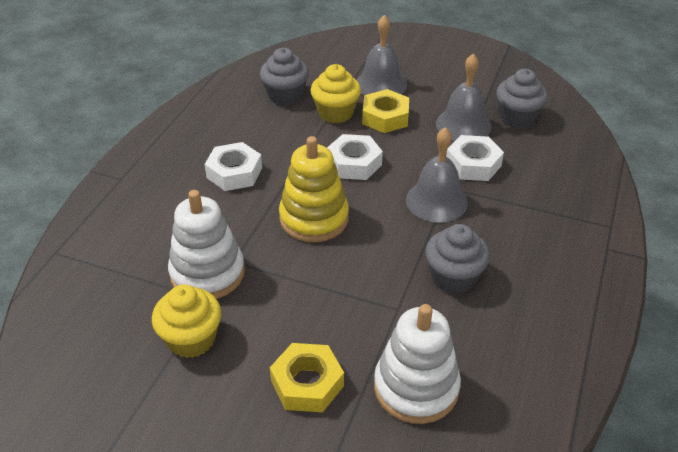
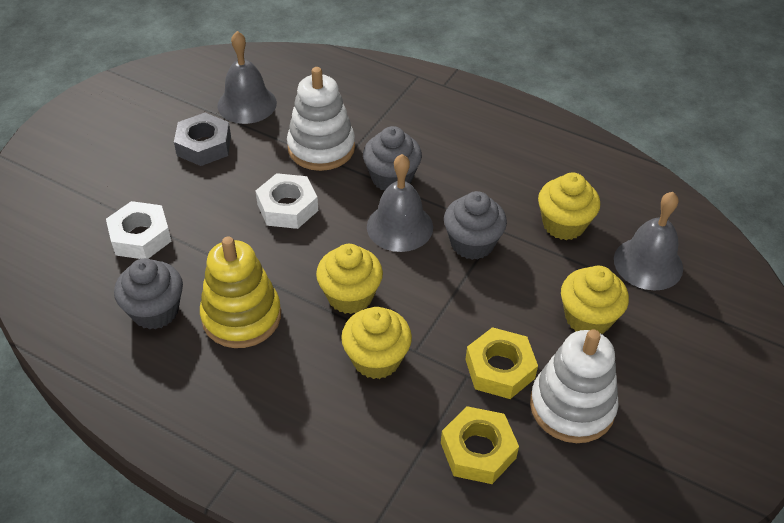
grey nut: none = 0 -> [174,113,231,166] = 1
white nut: [205,142,262,191] [327,134,383,180] [446,135,504,181] = 3 -> [106,201,171,259] [256,173,318,229] = 2
yellow cupcake: [152,285,221,358] [310,64,361,123] = 2 -> [316,244,383,314] [341,307,412,379] [538,173,600,240] [561,266,629,334] = 4

